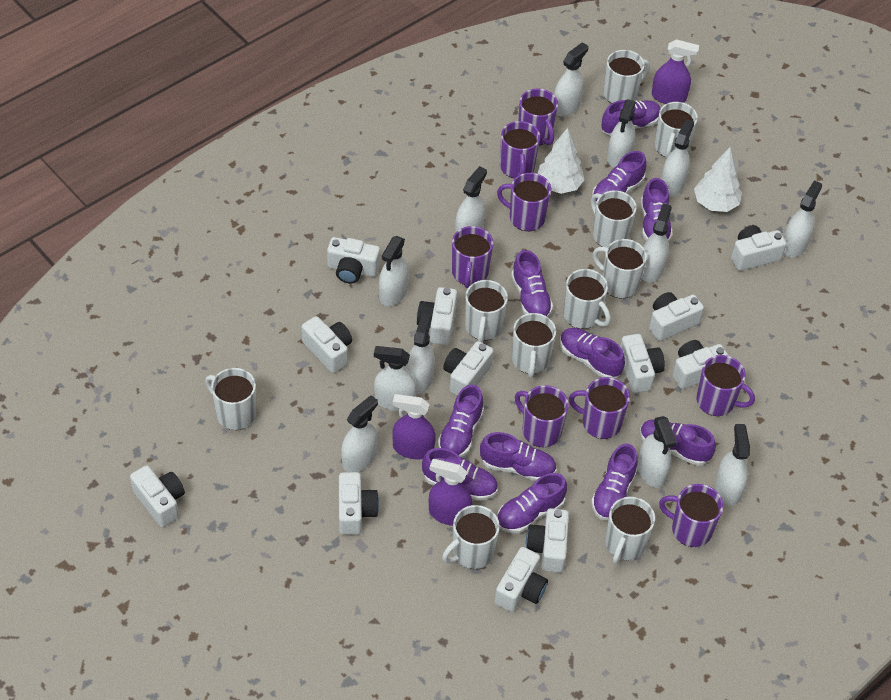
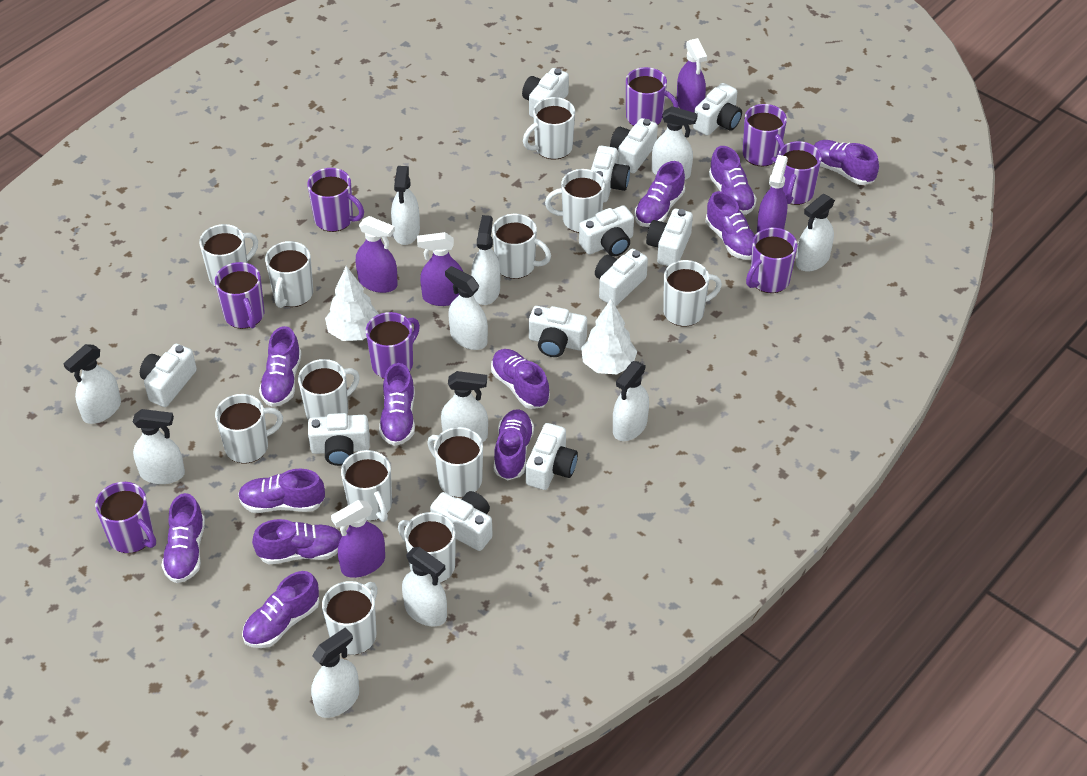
purple shoe: [422,448,498,501] [438,384,484,457] [480,432,557,481] [497,473,567,533] [511,250,553,317] [560,328,625,378] [591,444,638,520] [592,151,647,201] [602,100,661,136] [640,419,716,466] [641,178,673,243] = 11 -> [161,493,205,583] [238,469,325,513] [242,571,320,648] [252,519,342,564] [259,326,302,407] [379,363,415,446] [491,349,550,409] [494,409,534,480] [634,161,685,227] [706,191,755,260] [709,146,757,215] [814,140,879,185] = 12
purple spray bottle: [392,394,436,459] [429,459,472,526] [652,39,699,104] = 3 -> [331,500,385,578] [356,216,398,293] [417,232,463,306] [677,38,707,113] [757,155,788,233] = 5
white mug: [205,368,256,430] [442,505,500,569] [465,280,508,343] [512,313,556,378] [563,269,611,329] [591,190,637,247] [593,239,647,299] [604,50,650,103] [605,497,655,564] [655,102,698,159] = 10 -> [199,224,258,287] [215,394,283,463] [265,241,313,308] [298,359,360,420] [322,581,377,655] [341,450,392,522] [398,512,456,583] [427,427,483,497] [492,214,551,279] [523,97,575,160] [545,169,605,233] [663,260,722,327] = 12
white spray bottle: [341,395,378,472] [374,346,417,411] [379,236,409,306] [406,313,435,394] [455,166,487,233] [554,42,588,116] [607,99,636,168] [638,416,677,488] [641,203,672,282] [661,119,694,196] [715,424,750,506] [784,180,822,257] = 12 -> [64,344,121,424] [133,409,185,484] [311,627,359,718] [391,166,420,245] [402,547,447,626] [441,371,488,442] [445,266,488,350] [471,215,500,305] [613,361,649,441] [652,106,698,180] [796,194,835,272] = 11

